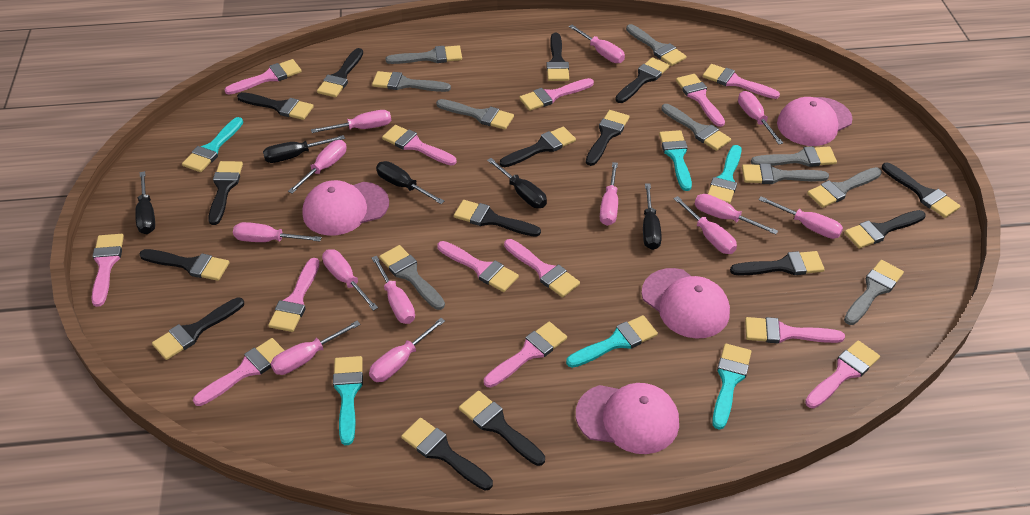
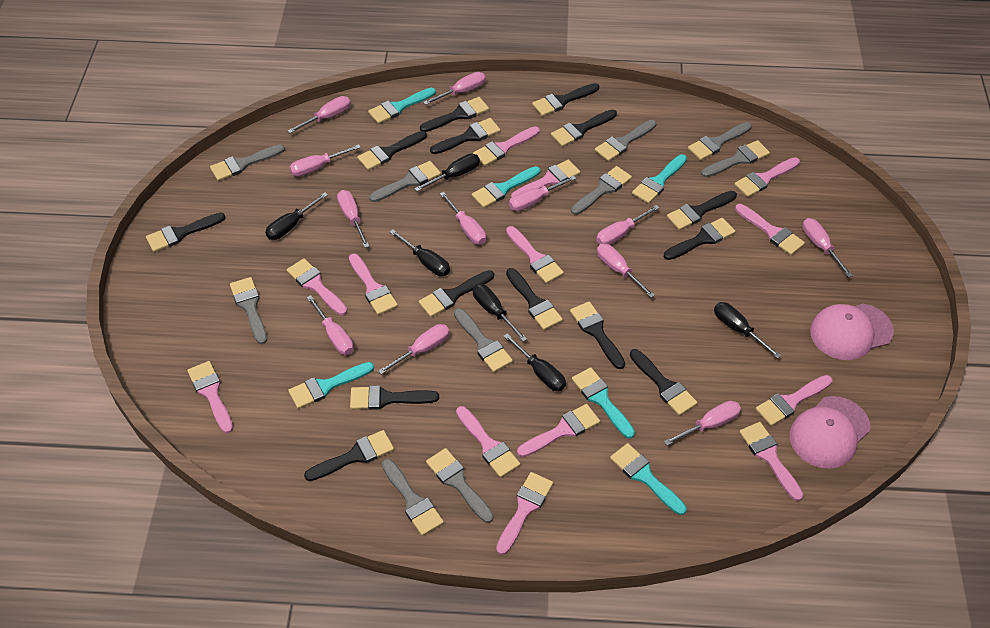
black brush: [139,249,229,281] [152,297,244,360] [208,161,243,225] [237,92,314,120] [317,48,363,97] [401,418,493,491] [454,200,541,237] [459,391,545,466] [500,127,576,167] [546,33,569,81] [586,110,630,166] [615,57,670,103] [730,251,825,276] [844,210,925,249] [882,163,960,218] = 15 -> [146,213,226,252] [304,430,394,481] [350,385,439,410] [357,131,427,170] [419,270,494,317] [420,97,489,132] [430,118,500,154] [506,268,563,330] [532,83,599,116] [551,109,617,147] [570,302,625,369] [630,349,697,416] [664,218,735,260] [667,191,737,230] = 14
black screwdriver: [135,171,155,234] [263,135,345,163] [376,161,444,204] [487,158,547,208] [643,184,662,250] = 5 -> [265,192,328,240] [389,229,450,276] [414,154,480,191] [473,284,527,342] [503,333,566,391] [714,302,781,359] = 6
pink cap: [302,180,389,235] [576,383,679,454] [641,268,730,339] [777,97,853,146] = 4 -> [790,396,870,469] [810,304,894,360] = 2
pink screwdriver: [233,222,322,242] [270,321,361,375] [288,140,346,194] [311,110,391,133] [322,249,378,311] [369,318,445,382] [371,256,415,324] [569,25,625,63] [600,162,618,226] [673,196,737,254] [695,194,778,235] [738,91,783,144] [759,196,843,239] = 13 -> [287,96,351,133] [290,144,361,177] [306,295,353,355] [337,190,369,248] [378,324,450,374] [423,72,486,105] [439,192,486,245] [509,176,576,211] [596,205,660,245] [597,243,655,298] [664,401,741,446] [802,218,853,278] = 12

